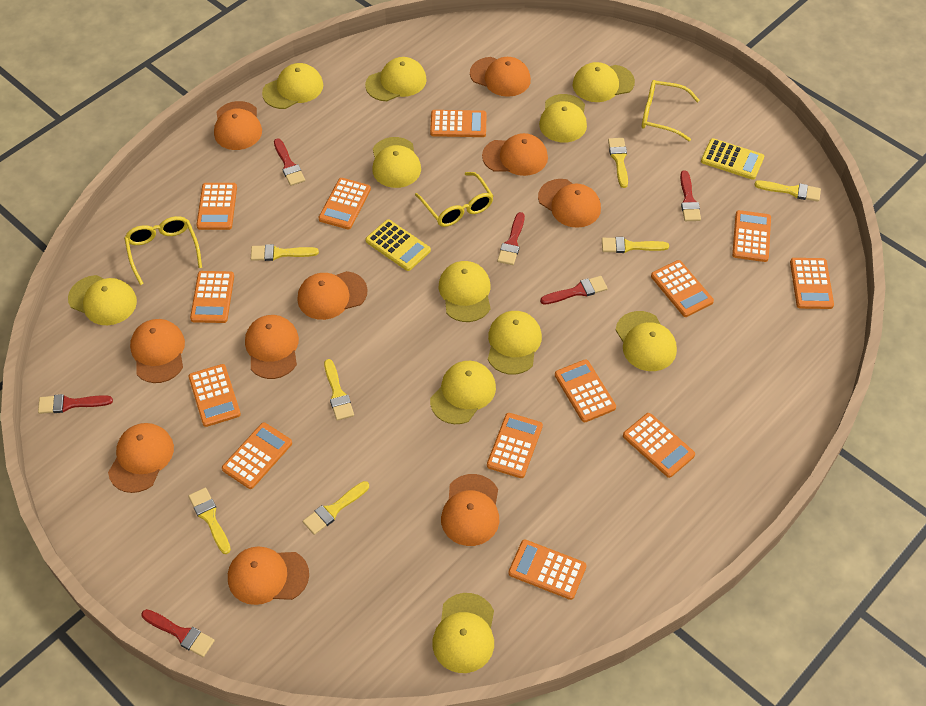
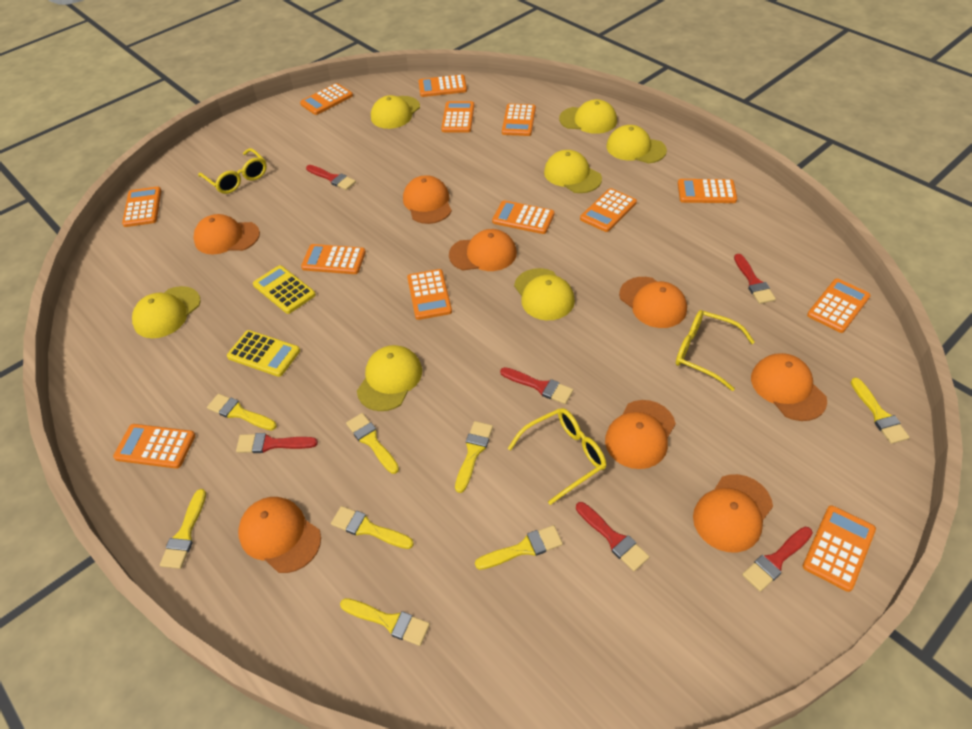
orange cap: [108,423,174,493] [130,319,185,383] [214,101,262,150] [228,546,309,605] [245,315,299,379] [297,271,368,320] [441,474,499,546] [470,57,531,97] [482,133,548,176] [538,179,601,228] = 10 -> [193,214,260,254] [238,497,321,573] [403,175,452,224] [449,229,517,271] [605,400,676,469] [619,277,687,328] [693,474,773,552] [751,353,827,421] = 8
yellow brush: [188,488,231,554] [251,244,319,261] [303,481,369,535] [324,359,354,421] [602,237,669,253] [608,138,628,188] [754,181,821,202] = 7 -> [160,489,206,569] [207,394,277,431] [331,506,414,549] [340,598,430,646] [346,413,399,474] [455,421,493,493] [475,525,563,570] [850,378,910,444] = 8
yellow cap: [68,275,137,325] [262,63,323,109] [365,57,427,101] [372,137,421,188] [430,361,496,424] [432,593,494,673] [439,261,491,322] [488,311,542,375] [539,94,587,143] [573,62,635,102] [616,311,677,371] = 11 -> [132,286,201,338] [357,345,422,411] [371,95,420,129] [514,268,575,320] [544,150,602,193] [559,99,617,134] [606,125,667,163] = 7

